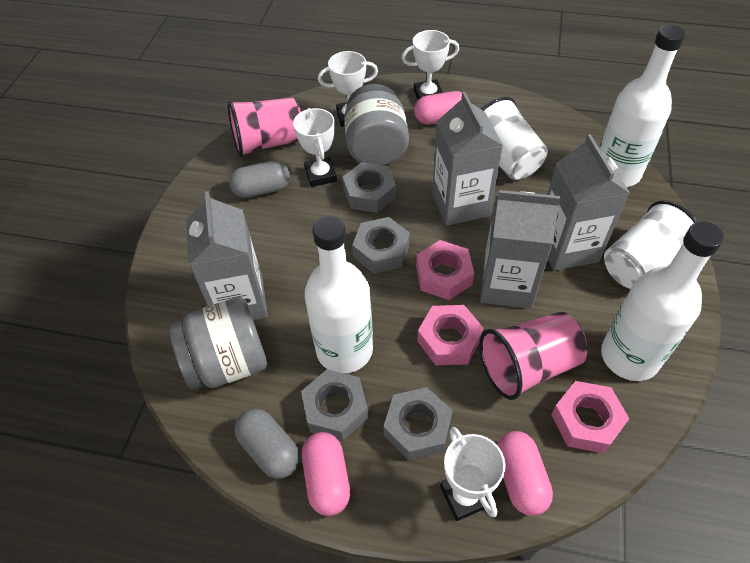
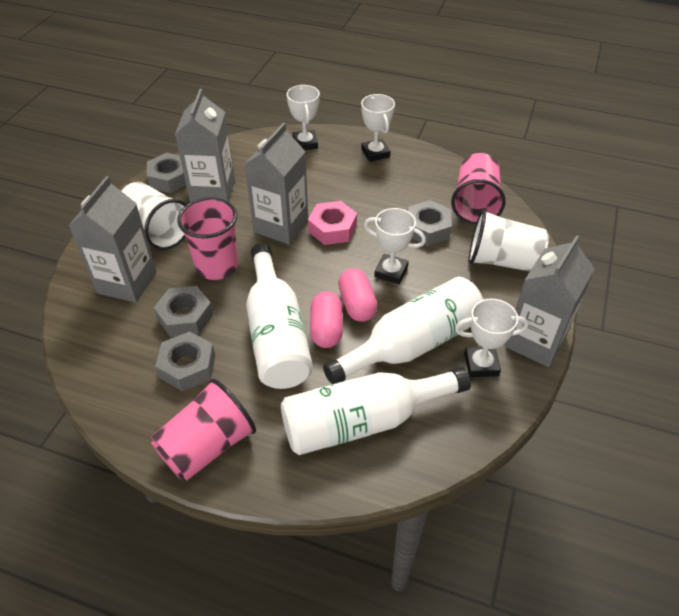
grey capsule: [229,161,290,198] [234,408,300,479] = 2 -> none = 0
grey jar: [169,297,267,390] [344,84,409,165] = 2 -> none = 0
pink capsule: [302,432,350,516] [414,91,462,124] [497,431,553,516] = 3 -> [310,291,343,348] [338,268,378,322] = 2
pink cup: [228,97,301,157] [479,312,587,400] = 2 -> [151,379,256,481] [177,197,238,280] [451,153,506,224] = 3
pink nut: [416,240,474,300] [417,305,484,365] [551,381,630,453] = 3 -> [308,201,357,245] = 1

